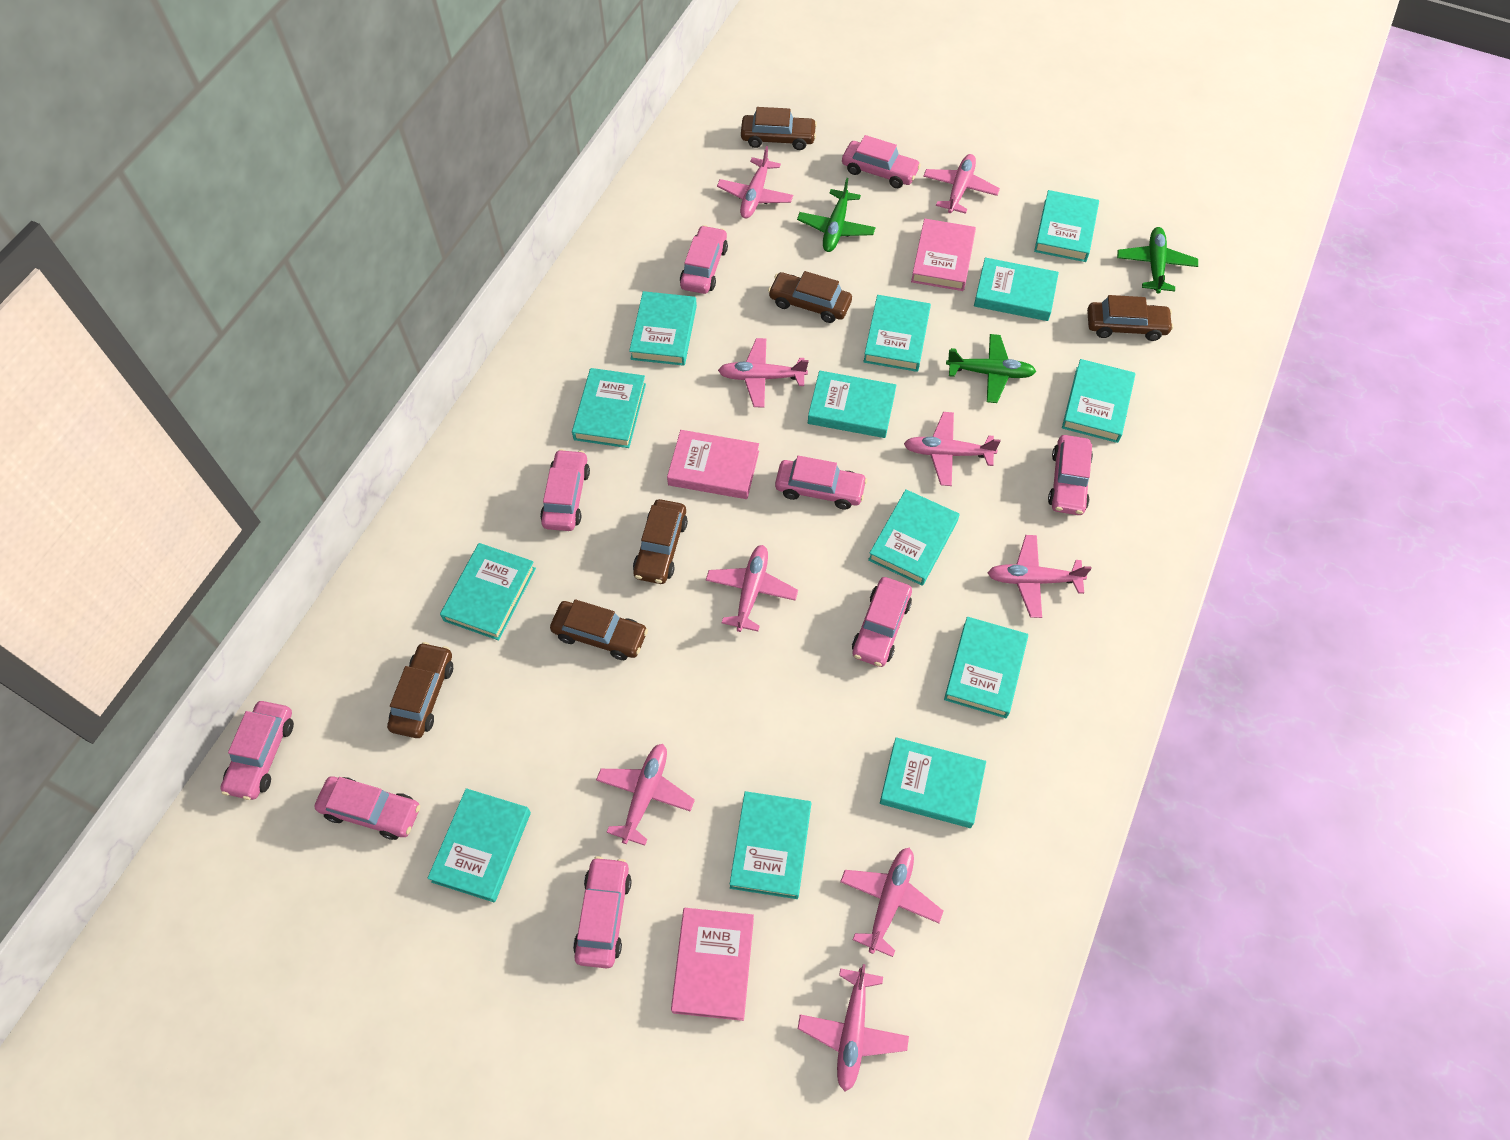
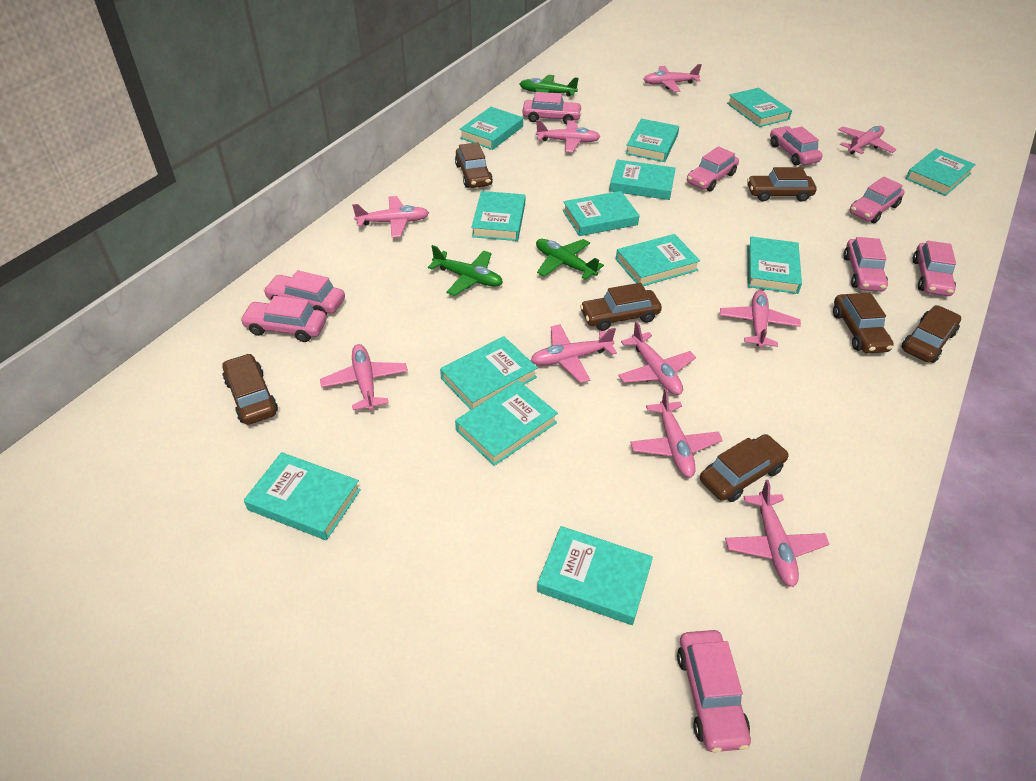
brown car: [387,642,453,738] [550,599,648,660] [633,499,688,584] [741,107,817,150] [768,271,852,323] [1087,295,1174,341] = 6 -> [222,353,278,425] [455,142,493,188] [580,283,662,331] [700,434,789,502] [747,167,817,202] [833,292,894,354] [902,305,961,363] = 7
pink book: [667,430,759,499] [671,908,754,1021] [911,219,976,291] = 3 -> none = 0
pink plane: [596,744,695,846] [706,545,798,632] [717,146,793,218] [718,338,809,407] [798,964,909,1091] [840,848,943,957] [904,412,1001,486] [923,154,1000,214] [988,535,1092,618] = 9 -> [320,344,408,411] [352,196,429,238] [531,324,617,383] [536,120,600,152] [618,322,696,395] [630,388,723,478] [643,64,702,92] [720,290,801,348] [725,480,829,587] [838,126,897,154] = 10

